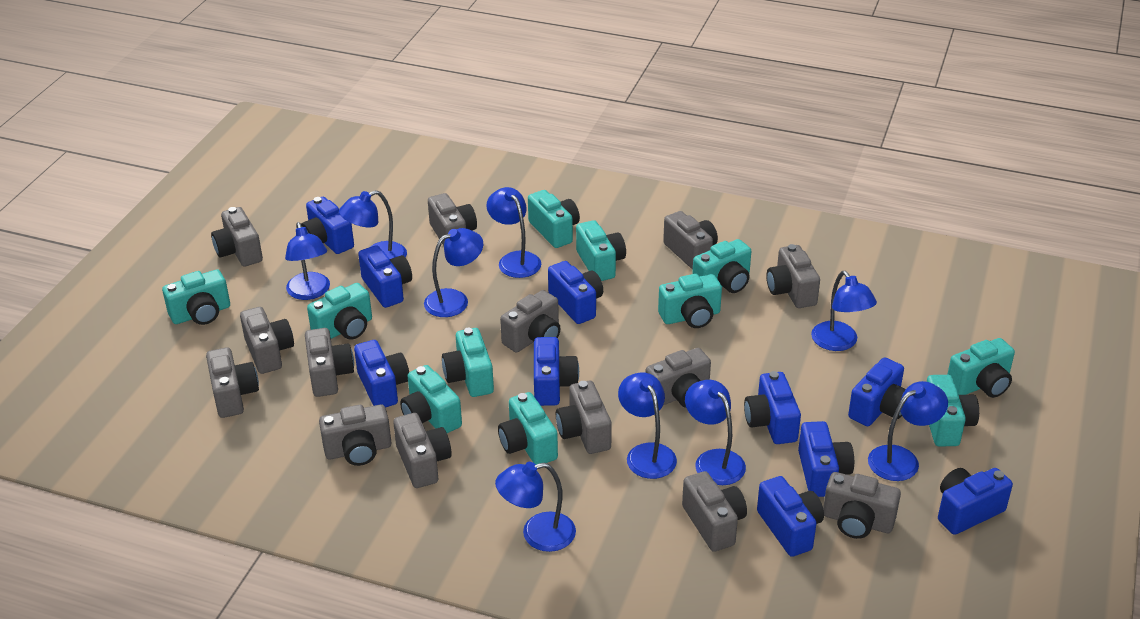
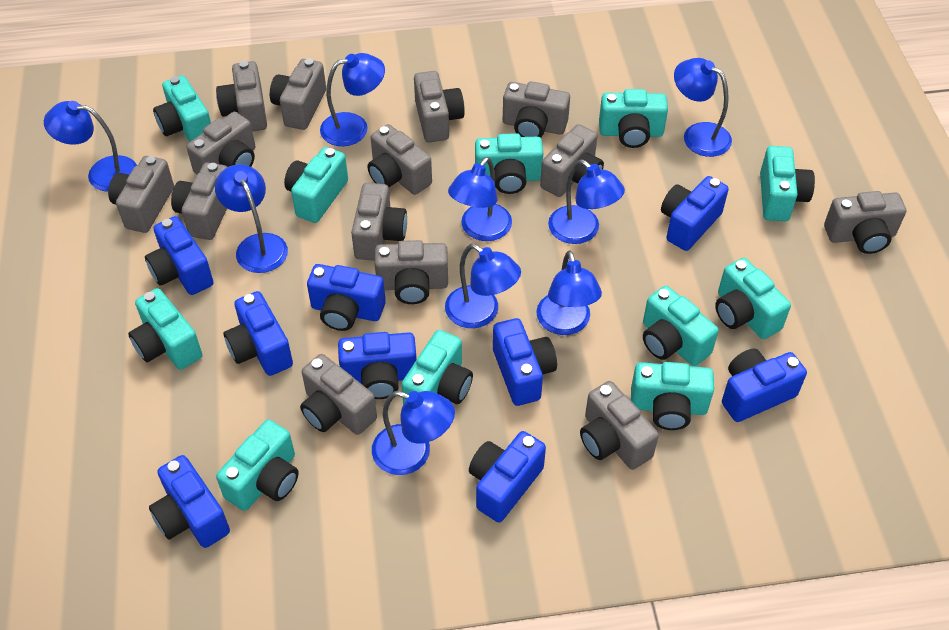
blue camera: [301,197,354,254] [354,340,409,407] [358,245,412,308] [534,337,579,406] [548,261,603,324] [744,371,801,444] [757,476,824,557] [798,421,854,497] [848,357,906,426] [938,468,1013,535] = 10 -> [145,216,213,295] [149,455,230,548] [223,291,293,376] [307,264,386,331] [338,332,417,399] [469,431,546,523] [493,318,557,406] [661,176,729,251] [722,349,807,422] = 9

